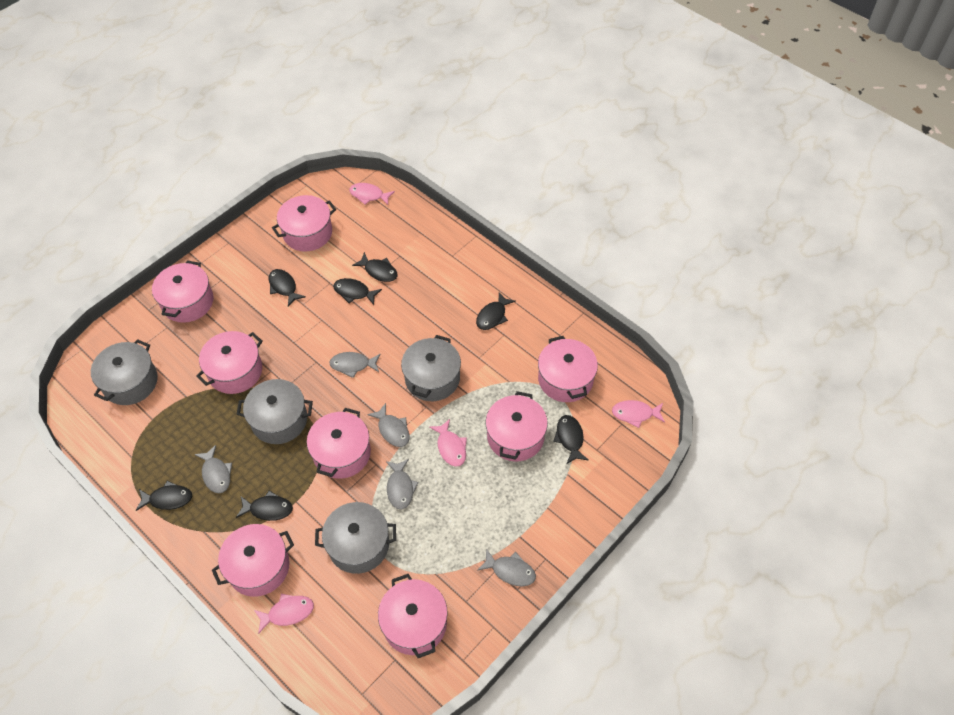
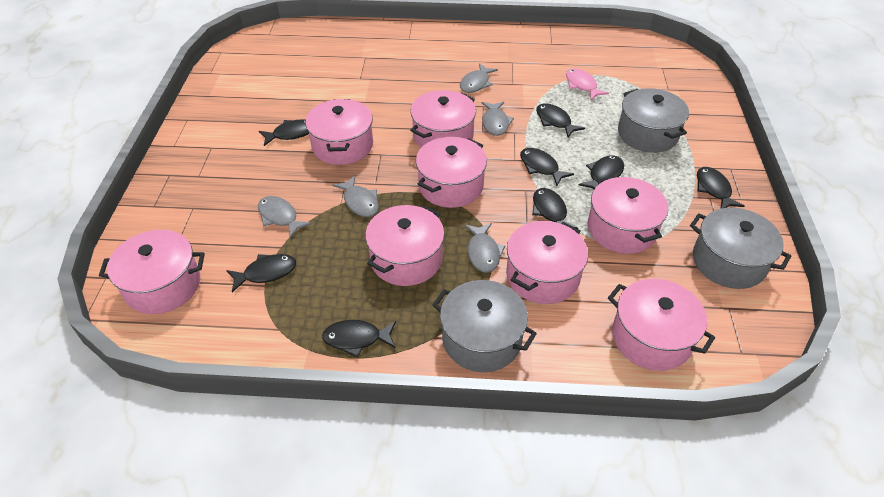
black fish: [136,481,192,511] [236,491,293,521] [269,269,306,307] [333,278,382,305] [352,252,398,282] [476,292,516,330] [553,415,589,464] = 7 -> [226,254,296,292] [259,119,309,146] [322,320,396,358] [520,148,574,186] [532,188,578,229] [536,103,585,137] [579,155,624,190] [697,167,745,209] = 8
grey pot: [91,339,158,405] [236,379,313,444] [315,502,396,574] [401,335,461,401] = 4 -> [432,280,537,372] [618,88,689,153] [690,208,791,289] = 3
pink fish: [254,594,314,634] [349,183,395,205] [430,419,467,467] [612,400,665,428] = 4 -> [566,68,609,100] = 1

